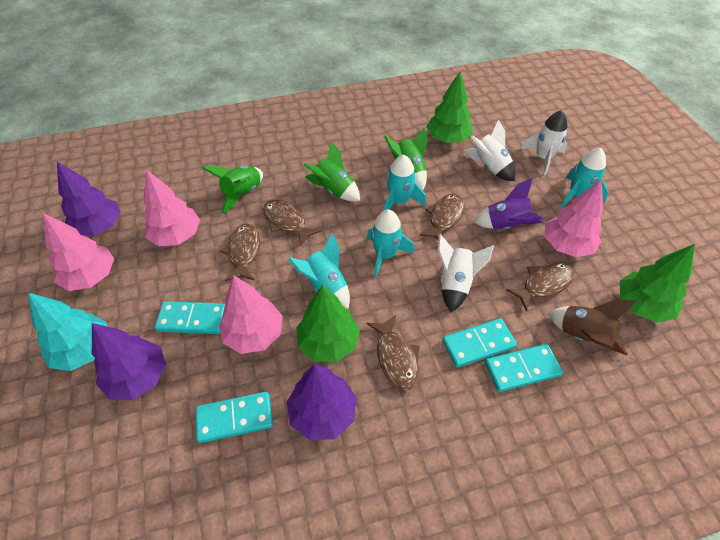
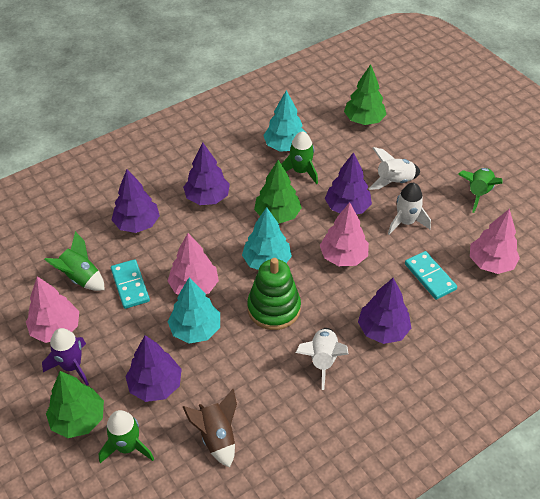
brown fish: [220,224,260,281] [263,200,321,246] [367,315,420,390] [419,193,465,240] [506,262,574,312] = 5 -> none = 0
green rocket: [202,165,263,214] [304,141,360,201] [384,128,428,191] = 3 -> [44,231,105,291] [99,410,154,463] [281,131,318,184] [458,168,503,213] = 4
green stacking toy: none = 0 -> [247,258,301,330] = 1
purple tree: [57,161,121,237] [92,323,166,400] [287,364,357,441] = 3 -> [112,169,160,233] [125,335,182,402] [183,142,230,205] [325,152,372,214] [358,278,411,344] = 5
turquoise domino: [155,301,225,334] [196,392,273,443] [442,318,517,367] [485,344,563,392] = 4 -> [111,259,150,309] [405,251,457,300] = 2
turquoise rocket: [288,233,350,309] [367,209,414,277] [383,154,426,211] [560,148,608,208] = 4 -> none = 0
turquoise tree: [28,293,107,371] = 1 -> [168,277,220,344] [242,207,292,270] [263,90,307,152] = 3

